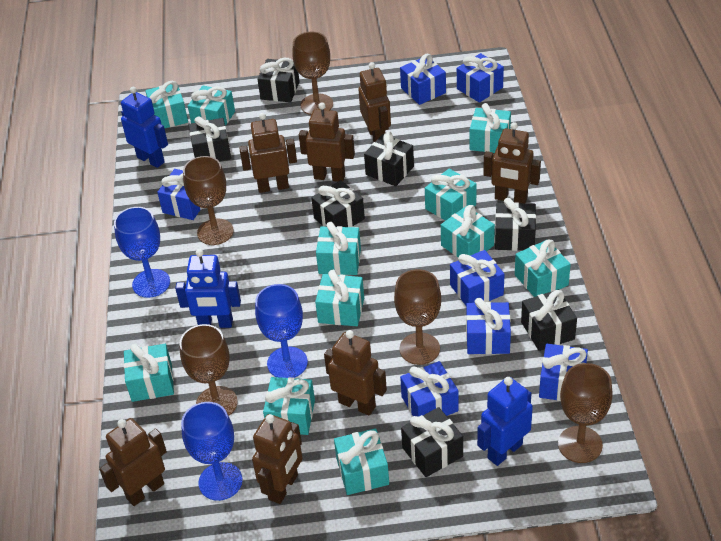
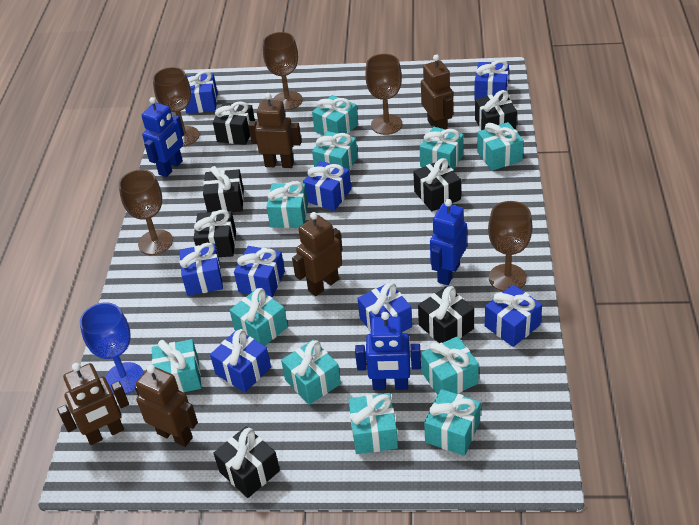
blue gift: [157,169,202,220] [400,54,446,105] [400,361,459,417] [450,250,505,305] [457,53,504,103] [466,298,511,354] [539,344,588,401] = 7 -> [179,243,223,296] [185,71,218,113] [210,329,271,393] [234,246,285,298] [303,161,351,211] [358,282,412,332] [474,60,509,100] [485,285,542,347] = 8
blue goblet: [114,207,170,298] [181,402,243,501] [255,284,308,378] = 3 -> [80,302,144,394] = 1
brown robot: [99,418,167,506] [239,113,297,193] [252,414,303,504] [299,102,355,182] [324,330,387,416] [358,62,391,142] [483,122,541,203] = 7 -> [57,363,129,445] [135,365,198,447] [248,93,302,168] [292,212,343,296] [421,54,453,129] = 5

